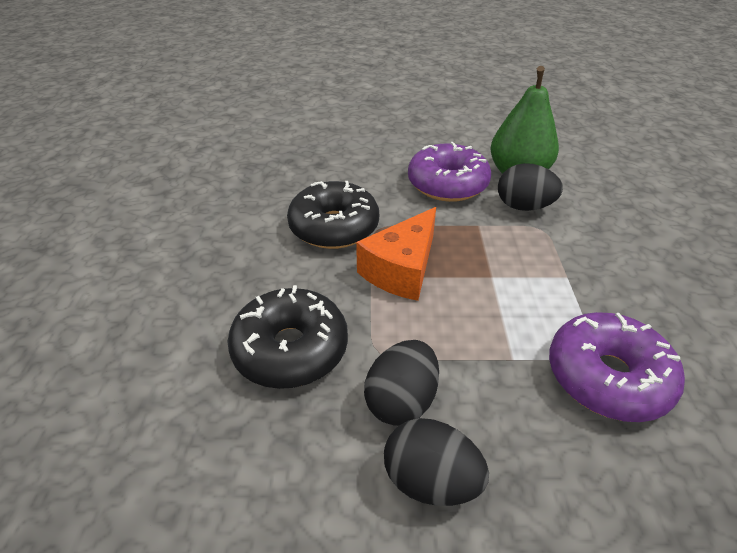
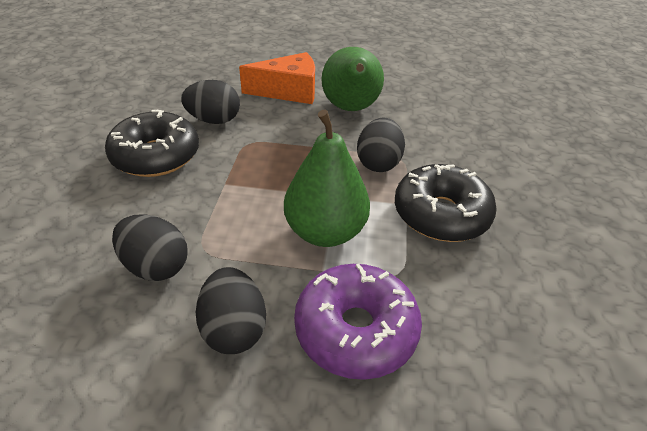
black egg: [364,340,439,426] [384,418,489,506] [498,163,563,211] = 3 -> [112,214,187,281] [181,80,240,124] [196,267,266,354] [357,118,405,172] = 4
green pear: [491,66,559,174] = 1 -> [284,110,370,247] [321,47,384,111] = 2
purple donut: [408,142,491,202] [549,312,685,422] = 2 -> [294,264,422,380] = 1

